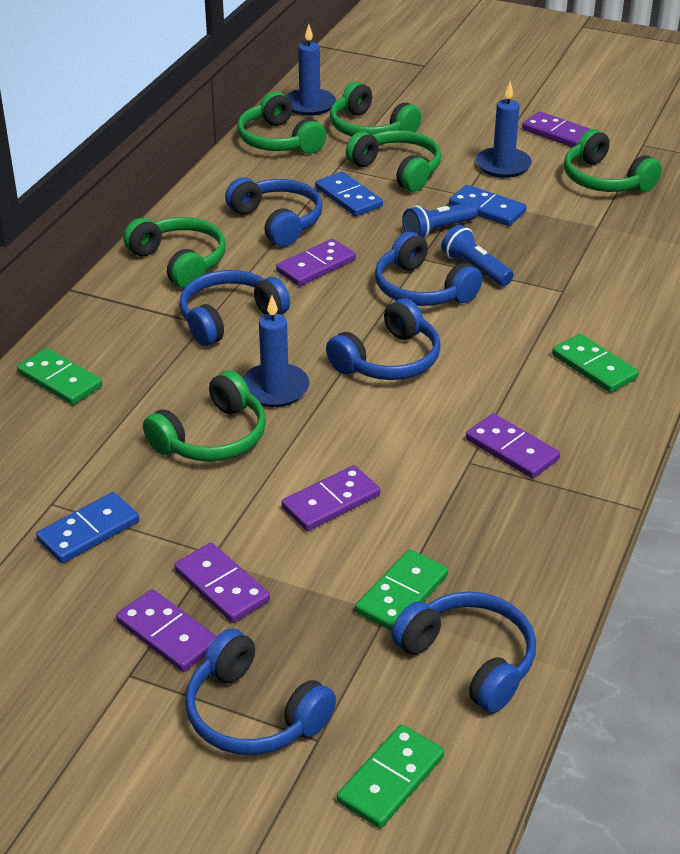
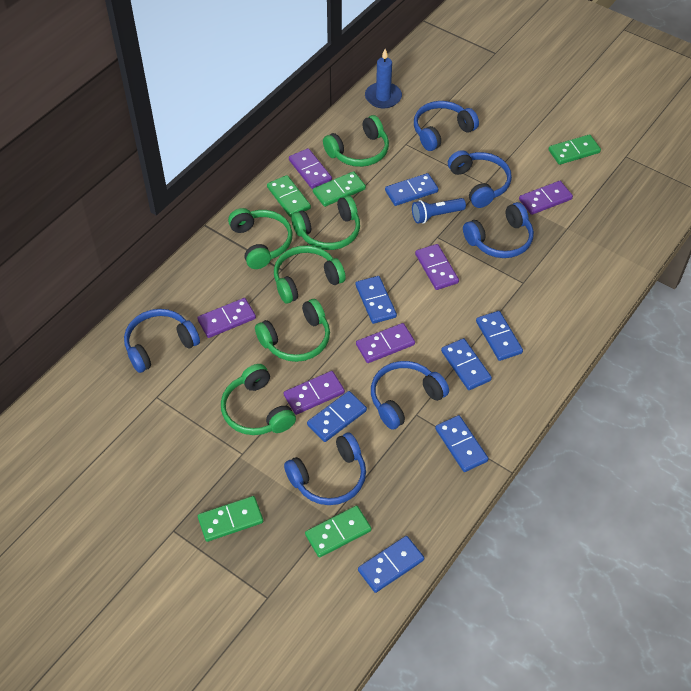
blue candle: [242,296,310,407] [286,24,336,116] [476,81,532,178] = 3 -> [365,49,402,108] = 1
blue domino: [36,492,139,563] [315,172,383,216] [449,185,527,226] = 3 -> [307,391,367,442] [356,276,397,324] [358,536,424,593] [385,173,438,206] [435,415,489,472] [441,338,492,390] [476,311,523,361] = 7
blue flashlight: [402,202,478,239] [441,225,514,286] = 2 -> [412,198,466,224] = 1
green domino: [17,348,102,405] [337,724,444,828] [355,549,448,631] [552,334,639,393] = 4 -> [198,496,263,542] [267,175,311,217] [305,505,371,558] [313,171,366,207] [549,134,601,165] = 5

